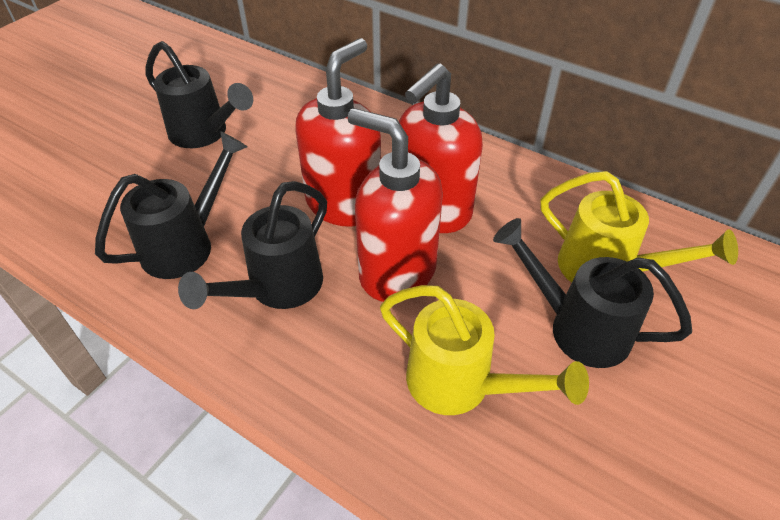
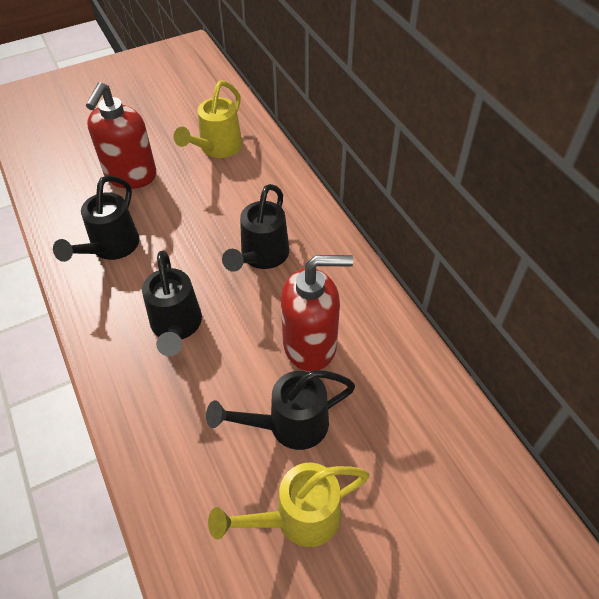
red soap dispenser: [295,38,381,227] [348,108,443,302] [399,63,483,233] = 3 -> [86,82,156,189] [281,255,353,371] = 2

